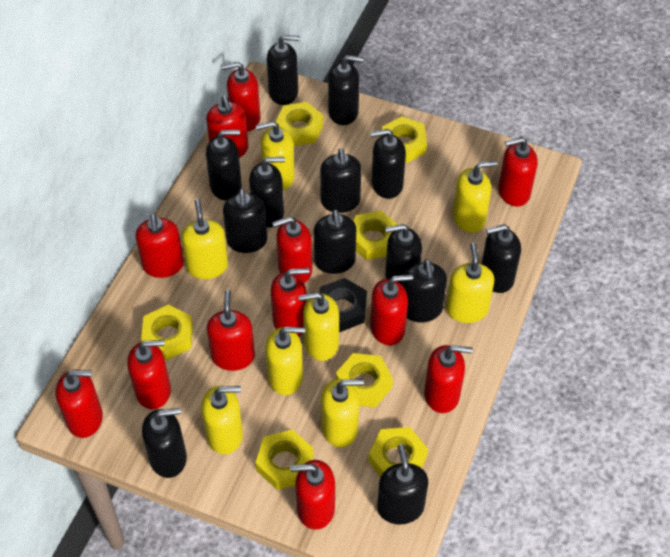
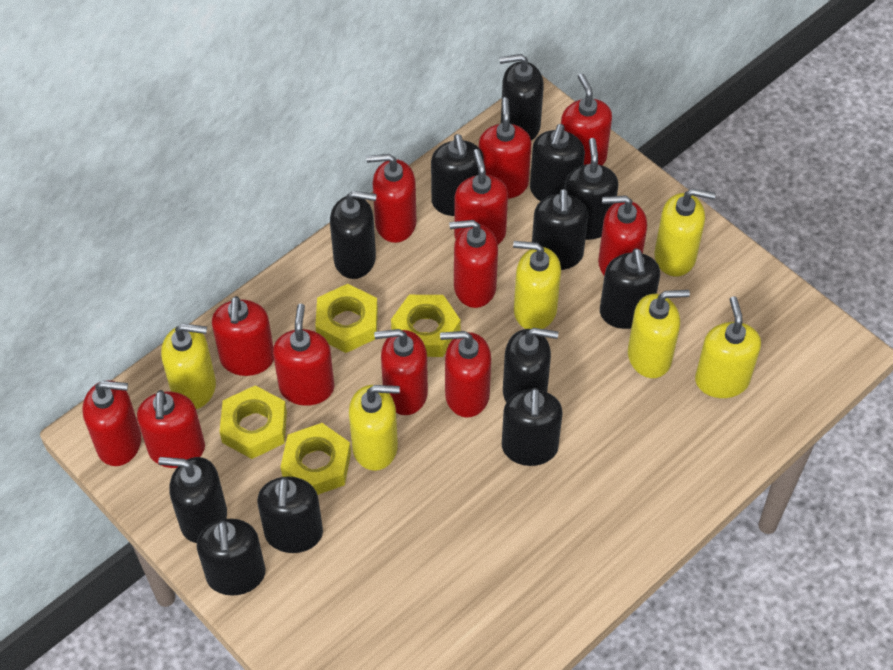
black nut: [319,278,367,332] = 1 -> none = 0
black soap dispenser: [142,408,187,478] [206,130,242,200] [223,189,268,253] [249,157,285,228] [267,35,300,105] [314,210,356,274] [320,148,361,213] [328,55,363,125] [370,129,406,199] [377,444,428,525] [385,224,422,285] [402,259,447,322] [482,224,521,293] = 13 -> [158,457,227,543] [197,519,265,596] [257,476,323,553] [330,191,377,279] [431,134,484,216] [499,54,544,141] [502,388,563,466] [503,328,558,402] [530,124,585,201] [532,189,588,270] [564,138,618,240] [600,248,660,329] = 12
yellow nut: [141,305,193,361] [255,430,313,490] [276,102,323,146] [336,353,393,407] [354,211,398,260] [368,427,428,477] [382,116,427,163] = 7 -> [220,385,287,459] [281,423,351,495] [315,284,378,353] [391,295,461,357] = 4
yellow soap dispenser: [181,199,228,279] [201,386,243,454] [256,121,295,190] [265,327,305,395] [298,292,339,361] [321,379,364,447] [446,242,494,323] [453,161,497,233] = 8 -> [161,323,216,409] [349,385,400,471] [513,241,561,329] [628,290,690,378] [654,188,716,277] [695,296,761,398] = 6

